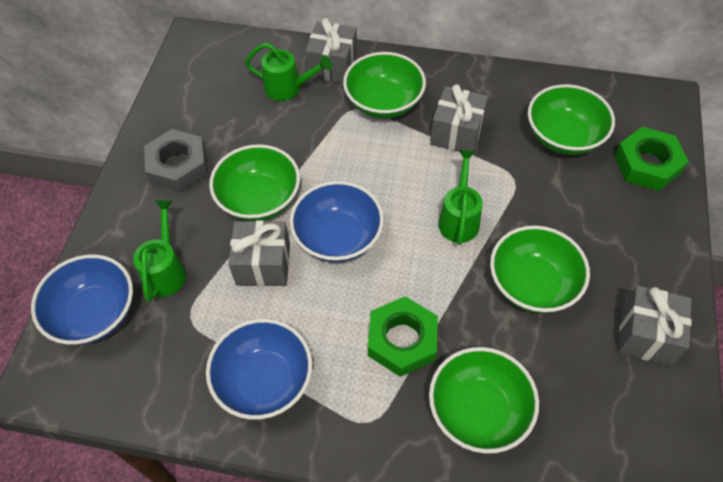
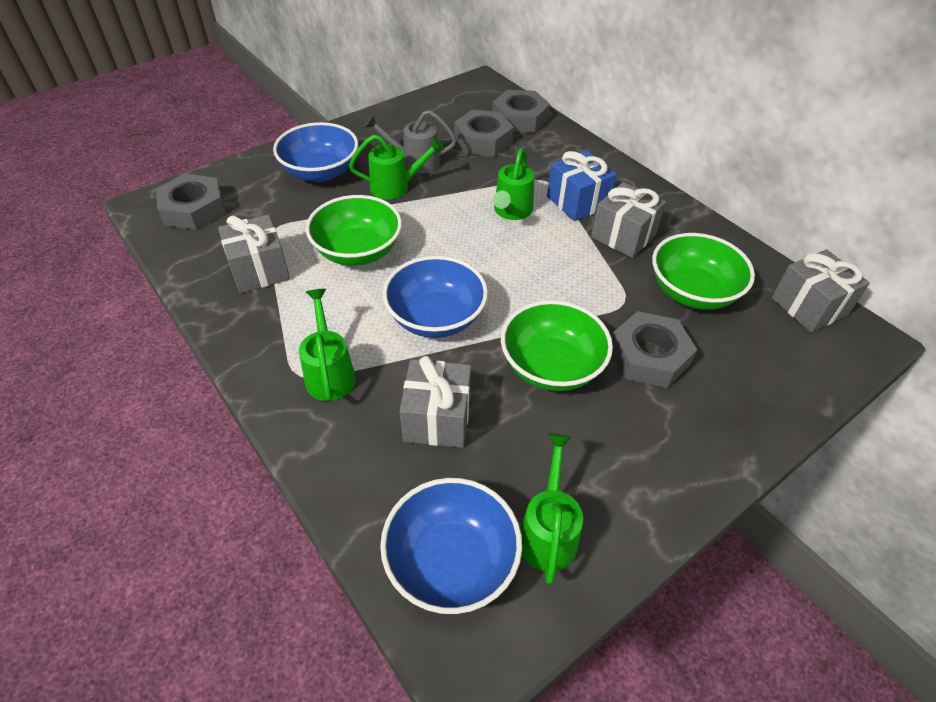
blue gift: none = 0 -> [547,151,617,221] = 1
green bowl: [209,144,300,221] [343,52,426,119] [429,347,539,454] [490,225,590,313] [528,84,615,155] = 5 -> [306,195,402,266] [501,300,613,391] [652,233,755,310] = 3
green nut: [368,296,438,377] [614,127,689,191] = 2 -> none = 0
green watering can: [133,200,186,302] [245,43,332,101] [438,150,483,245] = 3 -> [299,289,356,401] [349,135,445,199] [493,148,535,220] [520,433,583,584] = 4
grey nut: [144,129,208,192] = 1 -> [156,174,226,230] [454,110,514,156] [492,90,550,133] [612,311,697,388] = 4
grey watering can: none = 0 -> [364,110,457,174] = 1

